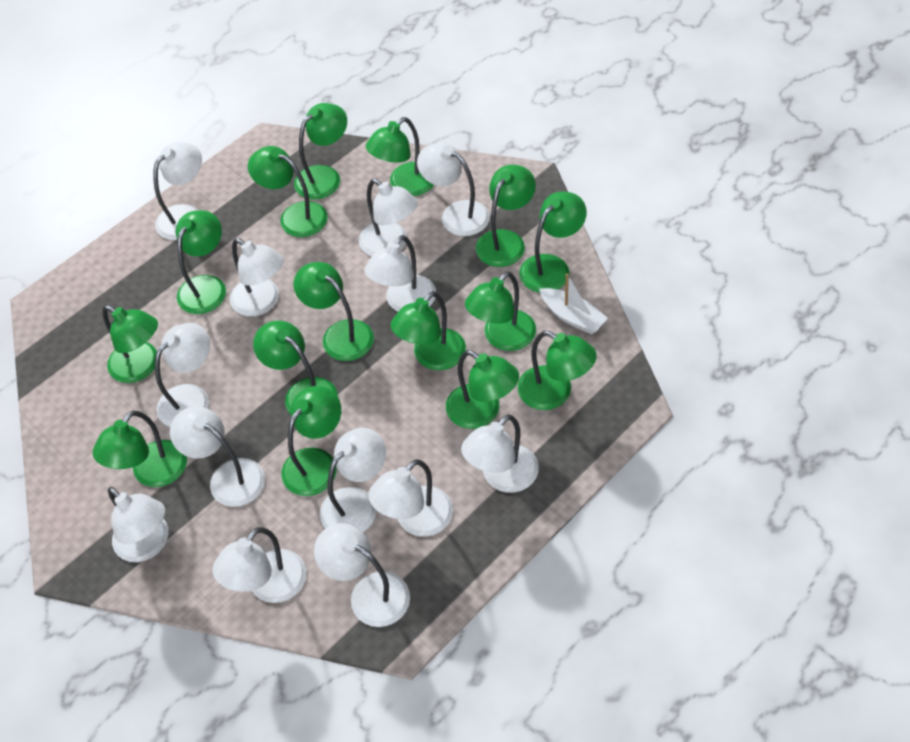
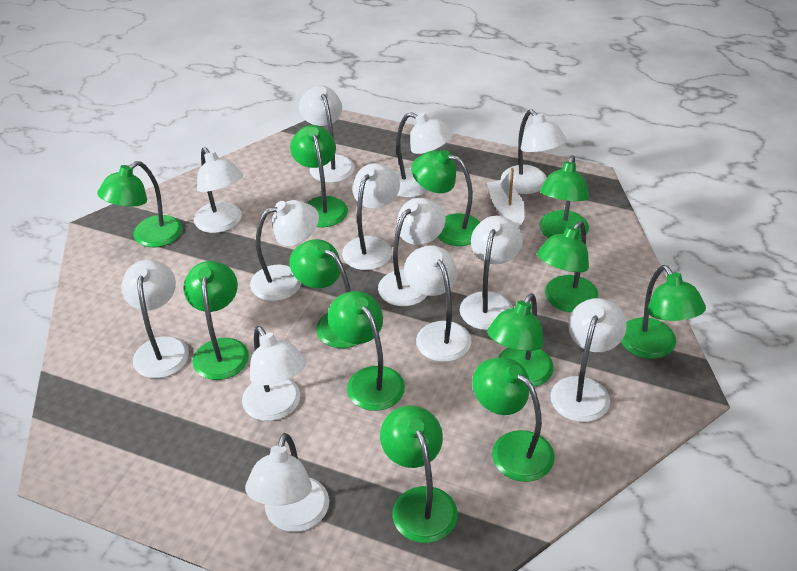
green lamp: [93,411,187,487] [102,305,158,383] [176,210,226,314] [248,146,328,237] [253,321,338,414] [282,386,341,496] [294,103,347,199] [294,262,374,361] [366,117,434,196] [391,291,466,370] [446,350,519,429] [465,271,536,351] [476,165,536,267] [517,331,597,410] [519,192,587,293] = 15 -> [97,161,182,247] [183,261,249,380] [290,125,348,227] [290,239,358,348] [328,291,405,411] [380,405,458,543] [411,150,480,246] [472,358,555,482] [487,293,554,387] [537,221,598,313] [539,155,589,240] [621,265,706,359] = 12

